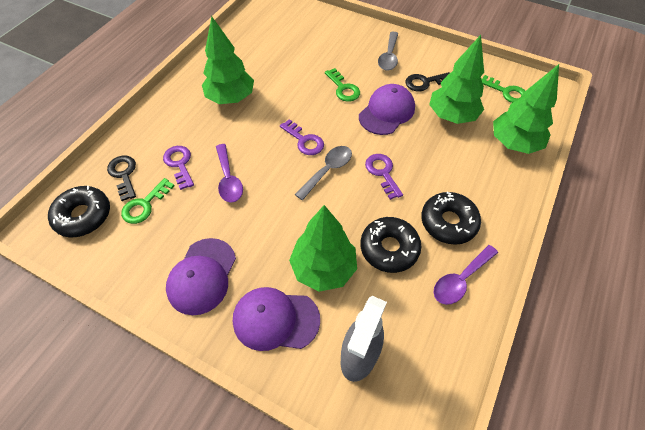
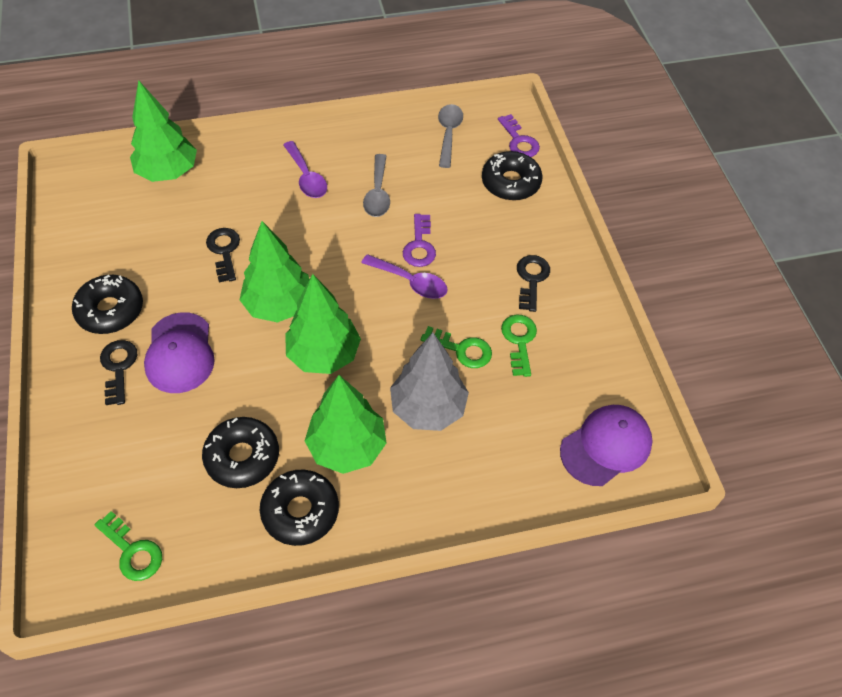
black donut: [48,186,110,237] [360,217,421,273] [421,192,481,245] = 3 -> [72,275,143,334] [202,417,279,488] [260,470,339,546] [482,151,543,201] = 4
black key: [107,156,136,201] [405,72,450,91] = 2 -> [100,340,137,405] [206,228,240,282] [517,255,550,312] = 3
grey spray bottle: [341,296,387,382] = 1 -> none = 0
grey tree: none = 0 -> [390,333,469,431] = 1
purple cap: [166,238,236,315] [233,287,320,351] [359,84,415,135] = 3 -> [144,312,215,393] [560,405,653,486] = 2
purple key: [163,146,194,190] [280,119,324,155] [365,154,403,200] = 3 -> [403,214,436,267] [498,114,540,157] = 2

